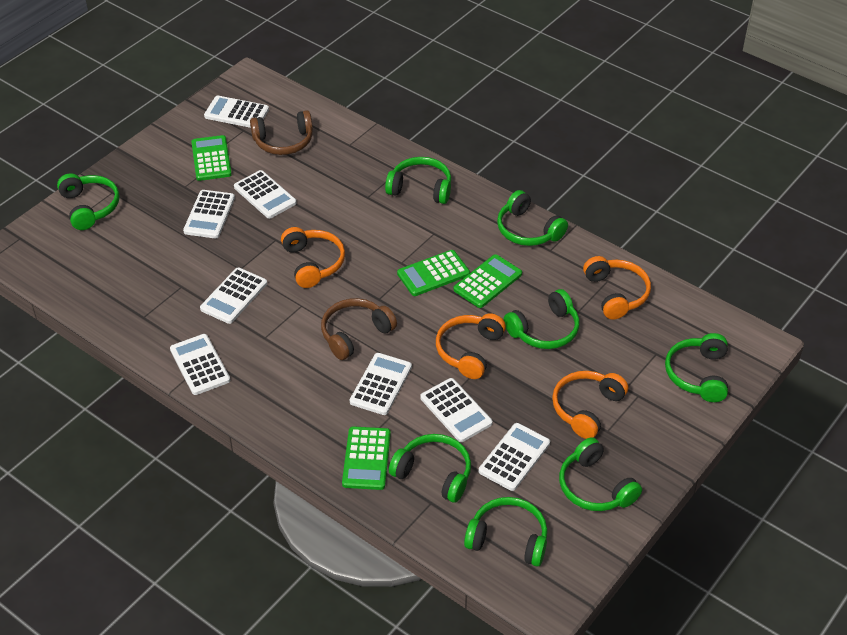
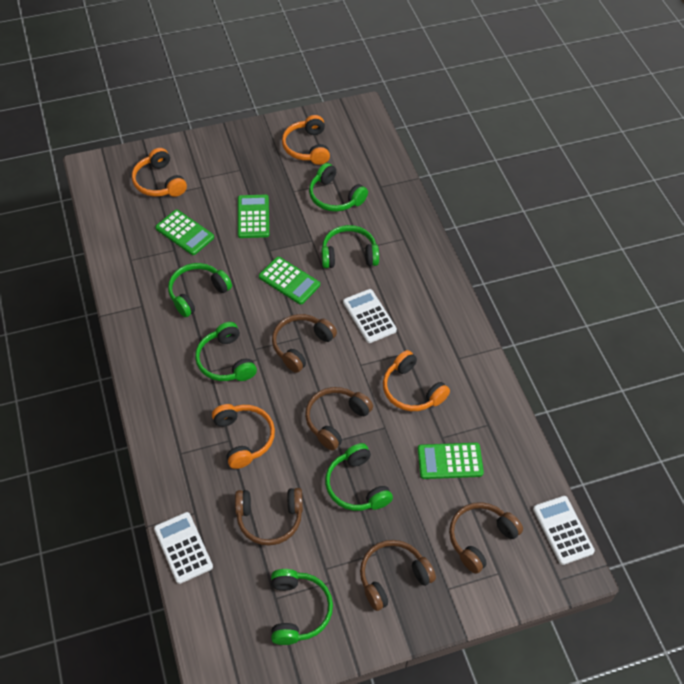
brown headphones: [250,110,313,155] [321,298,397,360] = 2 -> [235,488,303,546] [272,314,337,373] [305,387,373,451] [360,540,436,611] [449,502,523,574] = 5
green headphones: [57,173,120,230] [385,157,451,204] [389,434,471,503] [464,497,548,567] [497,190,568,246] [504,289,580,349] [559,437,642,511] [665,333,728,402] = 8 -> [168,263,232,317] [195,322,257,381] [271,569,333,645] [309,163,368,212] [321,225,379,268] [325,443,393,511] = 6
white calculator: [170,334,230,395] [183,190,235,238] [200,267,267,324] [204,96,269,128] [234,170,297,219] [350,353,412,415] [420,378,493,442] [479,423,550,491] = 8 -> [154,512,213,584] [343,289,397,343] [533,496,595,565] = 3

